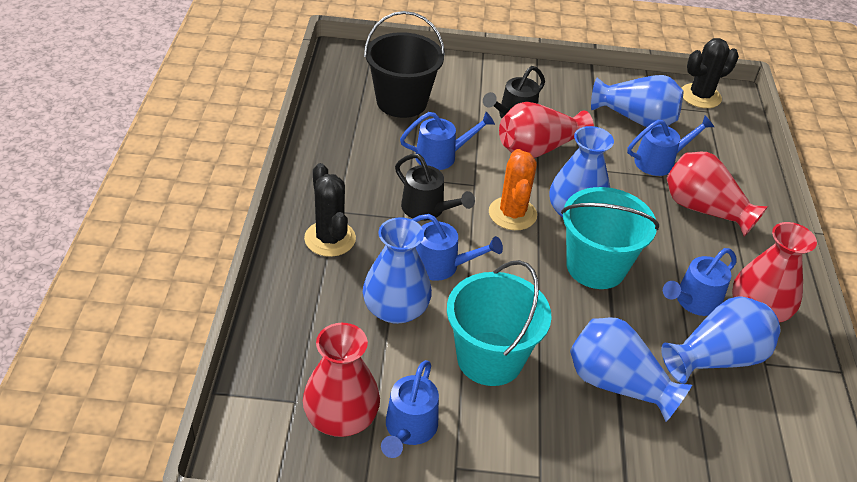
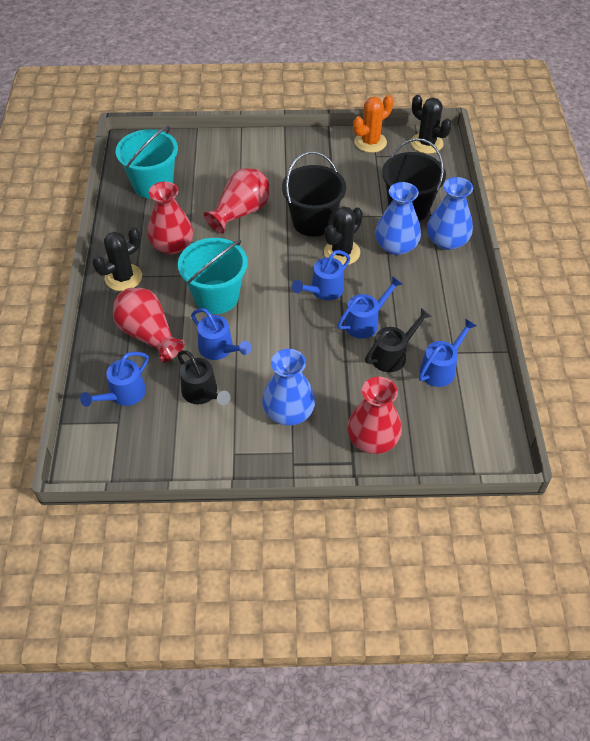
black bucket: [364,11,445,118] = 1 -> [282,151,346,237] [382,138,446,221] = 2
black cactus: [304,163,356,257] [682,38,739,108] = 2 -> [92,227,142,291] [324,206,363,265] [411,95,452,154] = 3
blue vase: [363,217,432,324] [550,126,614,218] [570,317,692,422] [591,75,683,127] [661,296,781,384] = 5 -> [262,349,315,426] [375,182,421,255] [427,177,473,250] = 3

